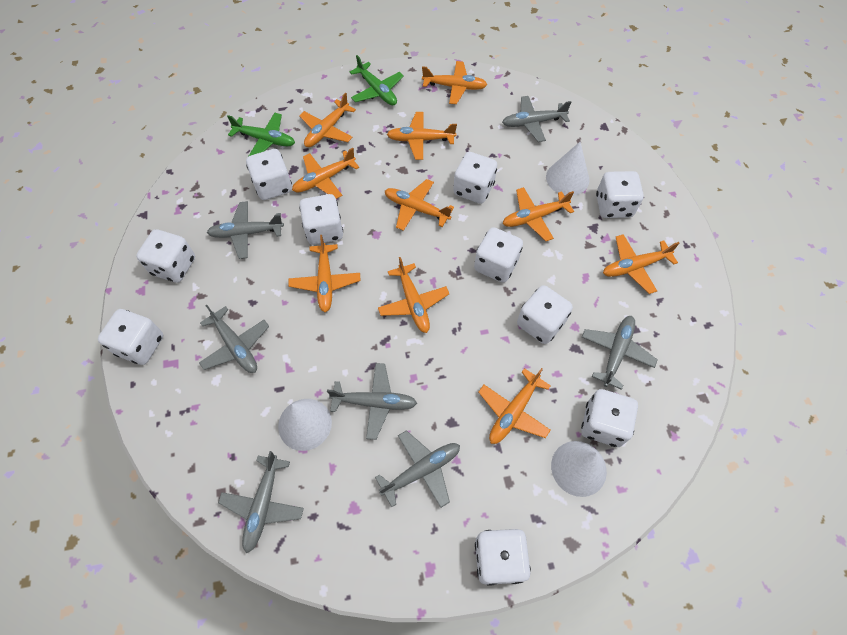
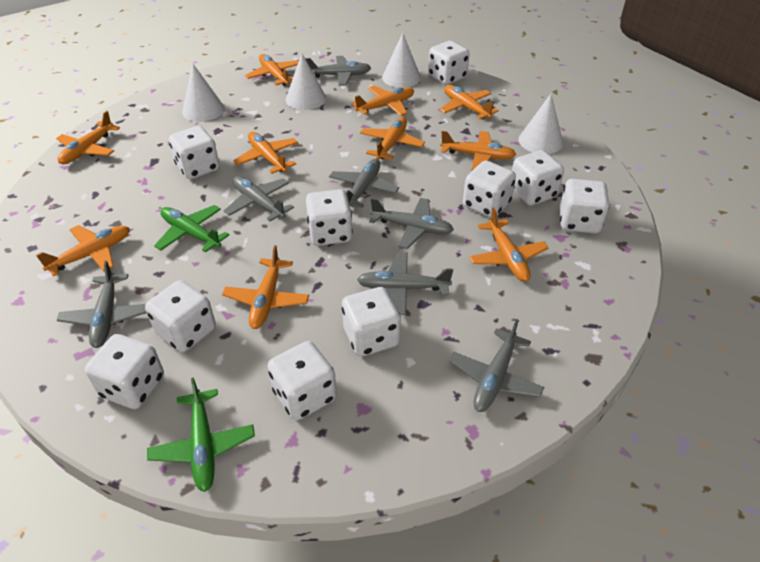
white cone: [278,399,332,451] [546,142,589,195] [551,441,607,497] = 3 -> [182,64,224,122] [286,53,326,110] [382,33,421,88] [519,94,563,154] = 4

